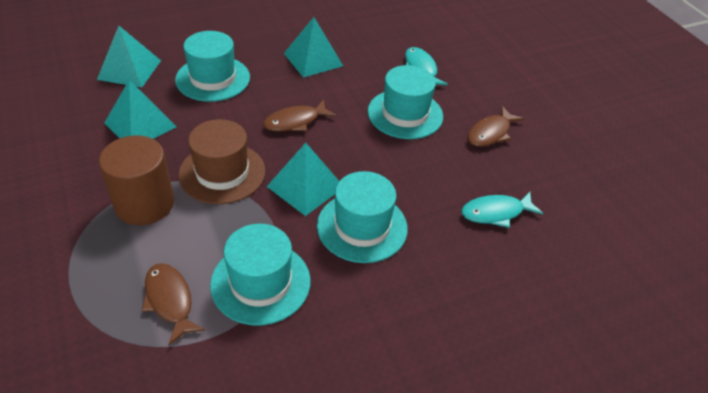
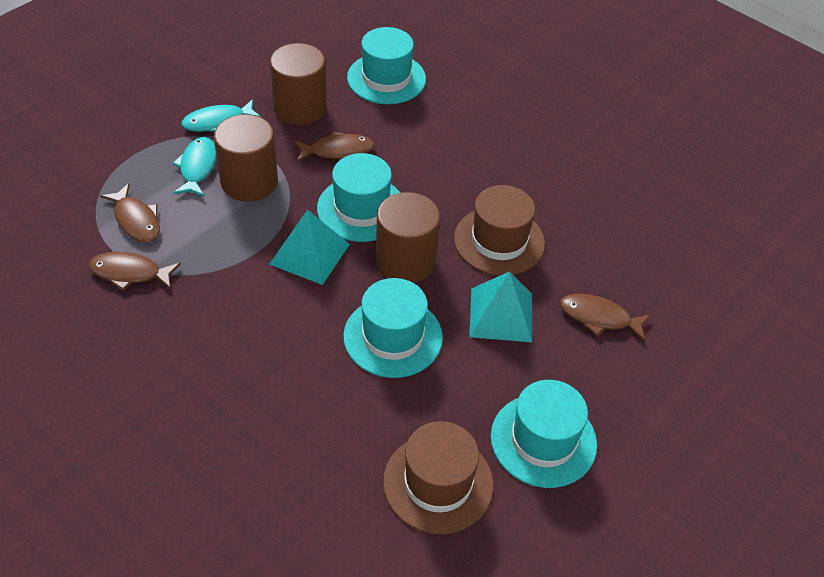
brown cylinder: [99,135,174,225] = 1 -> [214,114,278,202] [270,43,327,125] [376,192,440,283] = 3
brown fish: [142,263,205,345] [263,100,336,132] [468,106,524,147] = 3 -> [88,252,181,291] [100,183,160,243] [294,131,375,162] [560,294,651,341] = 4
brown hat: [178,119,265,204] = 1 -> [383,421,493,534] [454,185,545,276] = 2
turquoise pyramid: [97,26,161,88] [104,80,177,139] [267,143,339,216] [284,17,343,78] = 4 -> [269,209,350,285] [469,272,532,342] = 2

